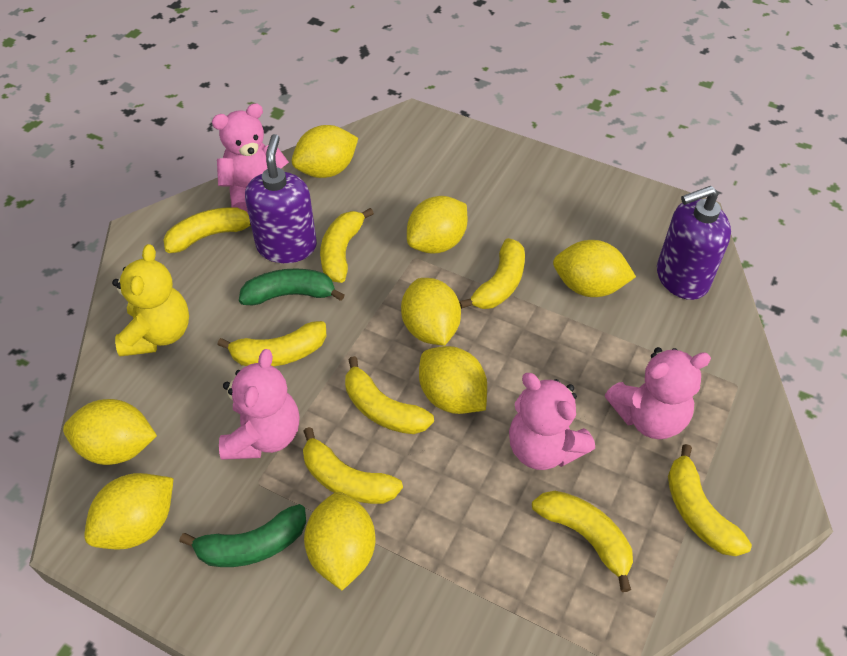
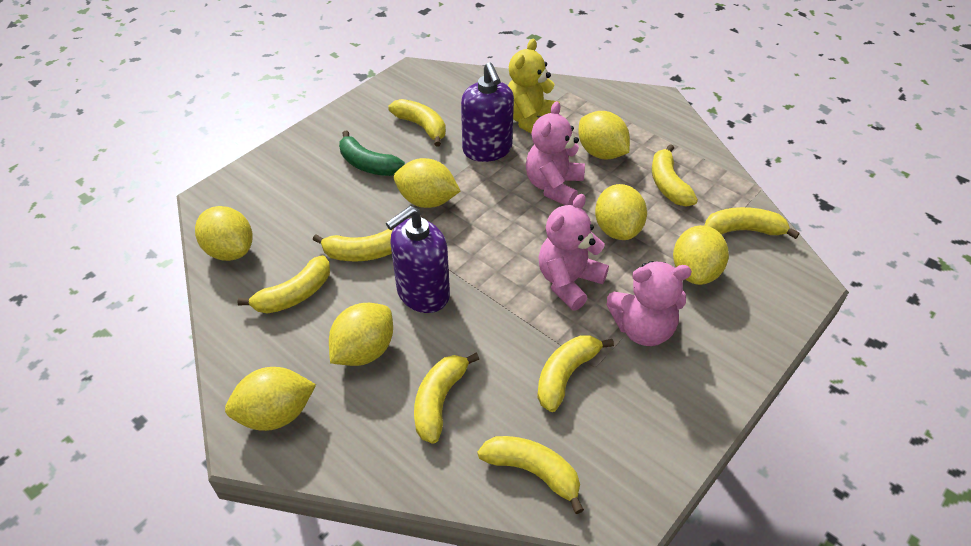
green banana: [179,504,306,567] [239,268,345,305] = 2 -> [339,130,405,176] = 1
pink teddy bear: [212,103,289,213] [219,349,299,460] [509,373,595,470] [605,347,711,439] = 4 -> [526,101,585,205] [538,194,609,310] [606,261,692,346] = 3
yellow lemon: [63,399,157,465] [84,473,173,550] [292,125,358,178] [304,492,375,590] [401,278,461,346] [407,196,467,254] [419,346,487,414] [553,240,636,297] = 8 -> [195,206,253,261] [225,367,316,431] [329,303,393,366] [394,158,460,208] [578,111,630,160] [595,184,647,240] [673,225,729,285] = 7

